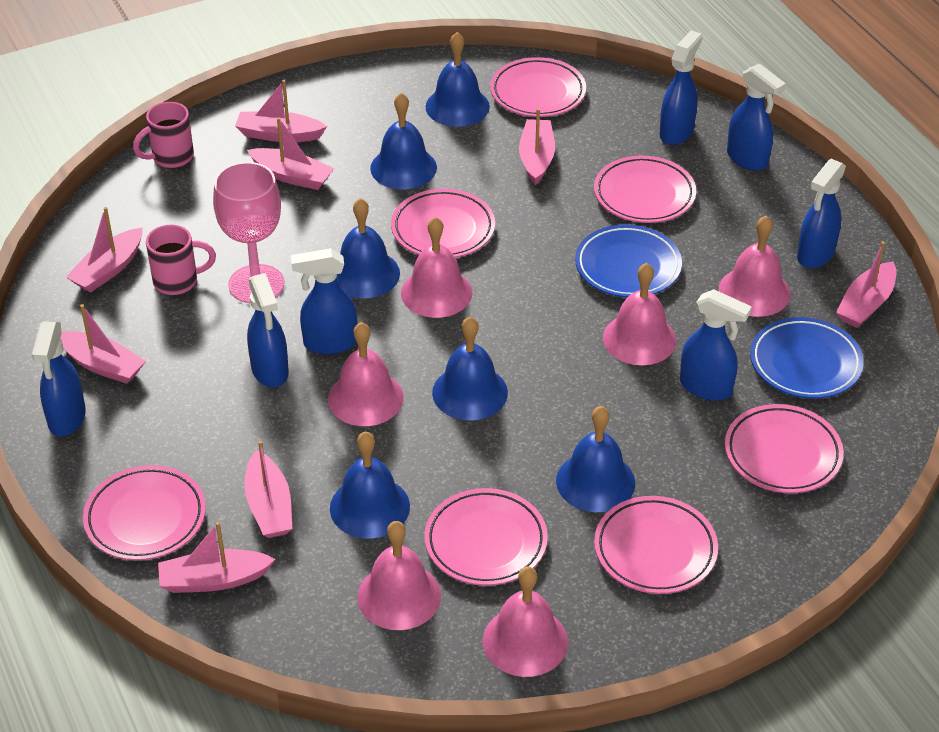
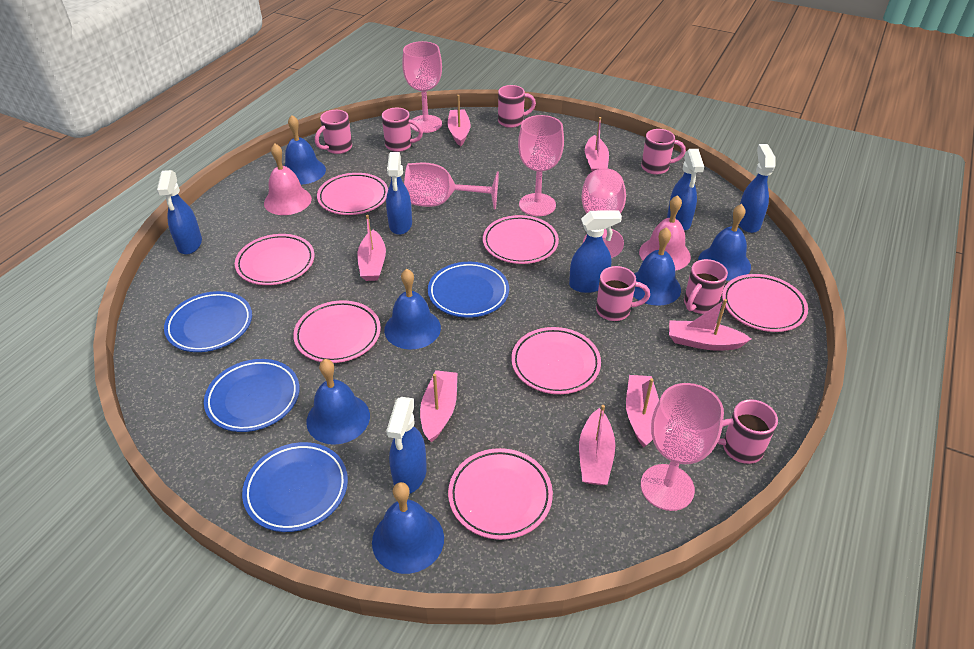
blue plate: [575,224,682,298] [750,317,864,398] = 2 -> [164,291,252,352] [204,359,300,432] [242,442,348,532] [428,262,509,318] = 4
blue spray bottle: [32,321,86,437] [247,273,289,387] [291,248,358,354] [659,30,702,145] [680,289,752,401] [727,63,786,171] [797,159,846,268] = 7 -> [157,170,202,255] [386,152,412,235] [386,397,427,494] [569,210,622,293] [667,149,704,231] [739,144,776,233] = 6
pink bell: [328,322,404,426] [357,521,441,630] [401,217,472,318] [483,566,568,677] [603,263,676,365] [719,216,790,317] = 6 -> [264,143,312,215] [639,195,691,271] = 2
pink boat: [60,304,146,384] [66,207,143,293] [158,522,275,593] [235,80,327,142] [244,441,293,538] [247,117,335,190] [519,108,555,185] [836,241,896,328] = 8 -> [357,215,386,281] [420,370,457,442] [448,95,471,147] [579,405,615,485] [585,117,609,172] [626,375,659,447] [669,299,751,351] = 7
pink goblet: [213,162,284,304] = 1 -> [402,41,442,133] [404,162,499,210] [518,115,564,216] [581,168,626,258] [641,383,724,511] = 5
pink mug: [133,102,194,168] [146,225,216,295] = 2 -> [315,110,352,154] [382,108,423,152] [498,85,536,128] [596,266,650,321] [641,129,686,174] [684,259,728,314] [717,399,778,464] = 7

